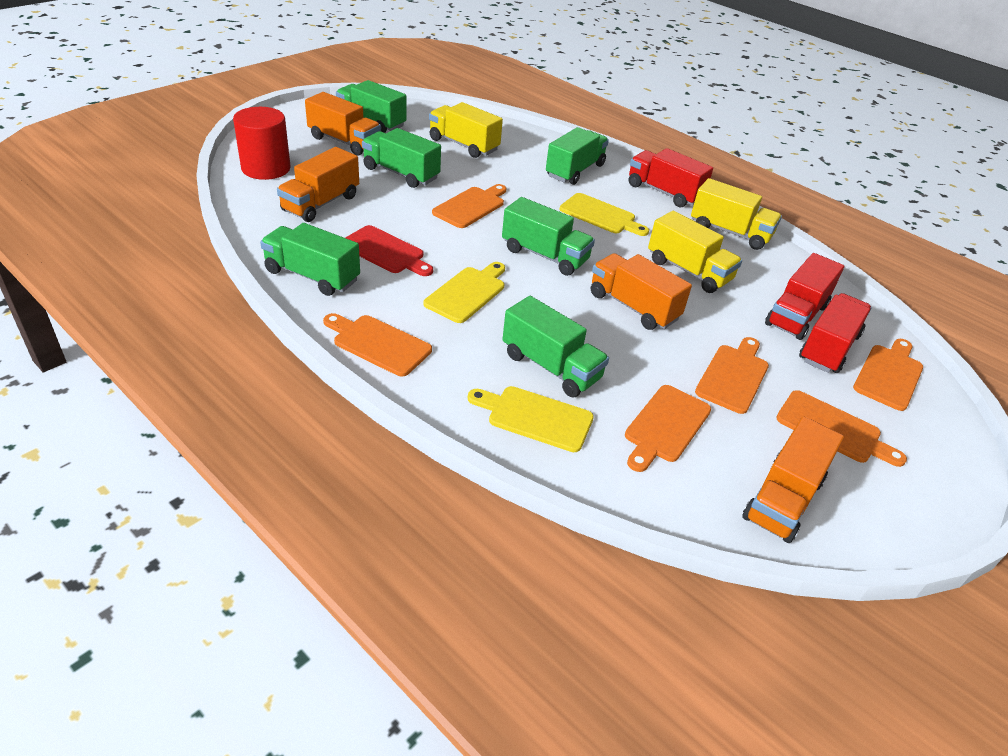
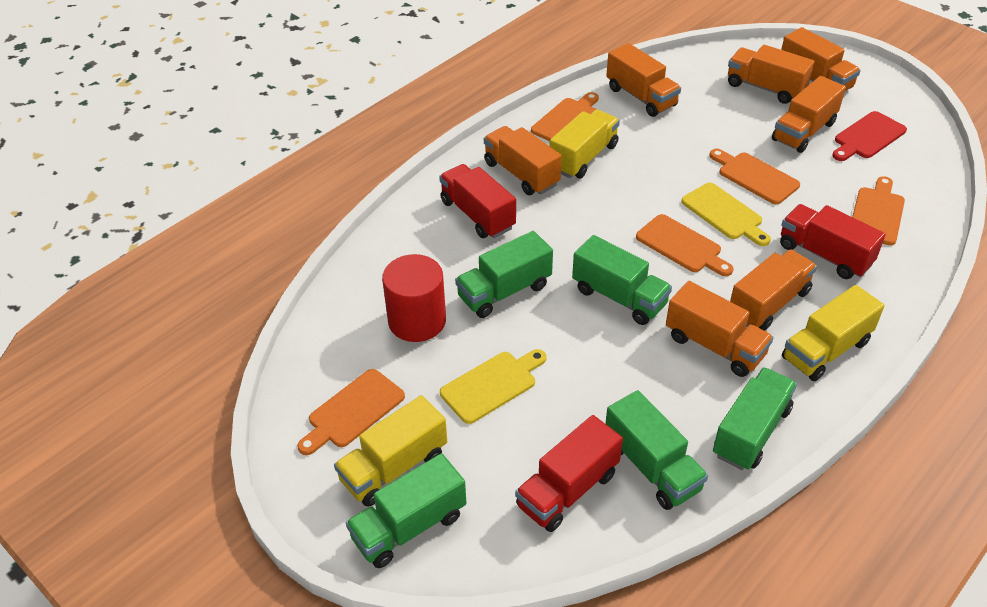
green truck: [260,223,360,296] [336,80,407,133] [362,128,441,188] [502,197,595,276] [502,296,609,397] [546,127,609,185] = 6 -> [346,453,466,568] [455,231,553,318] [572,235,672,325] [605,390,708,510] [713,367,797,470] = 5
orange cutting board: [323,313,432,376] [432,184,506,228] [625,385,711,472] [695,337,769,414] [776,390,907,467] [853,339,923,411] = 6 -> [297,369,405,455] [531,92,599,141] [636,214,733,276] [709,149,800,204] [852,176,905,245] = 5
orange truck: [277,147,359,222] [305,92,381,156] [591,253,692,330] [742,416,844,543] = 4 -> [484,126,562,195] [606,43,681,117] [666,281,774,377] [728,45,815,104] [730,250,817,331] [772,76,846,153] [781,27,861,91] = 7
yellow cutting board: [424,262,505,323] [468,386,594,452] [560,193,649,236] = 3 -> [440,349,547,424] [681,183,771,246] = 2

